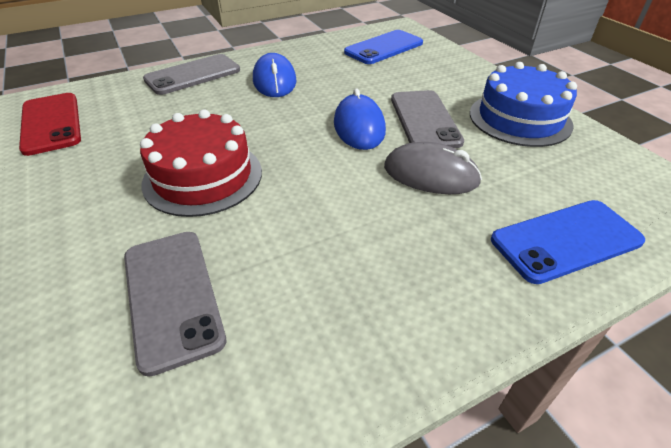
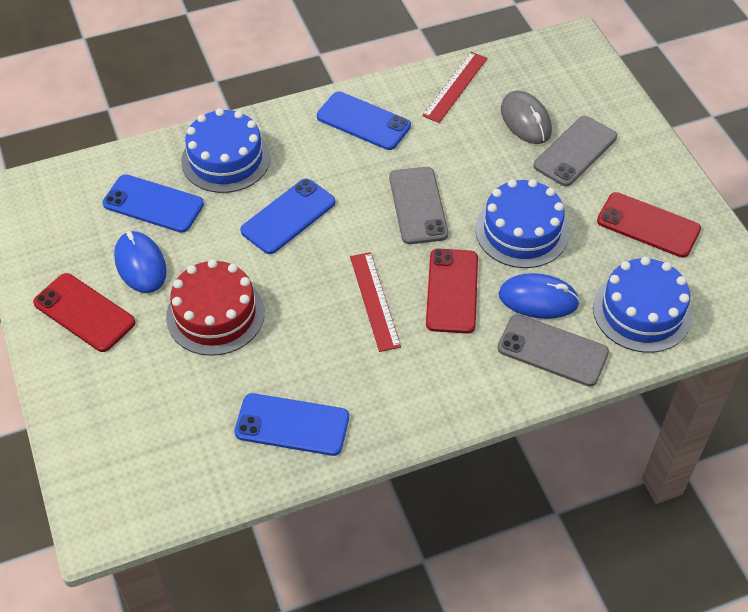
blue cake: [470,62,577,147] = 1 -> [181,108,270,193] [475,179,569,268] [593,257,692,353] = 3
blue phone: [344,30,423,64] [491,200,645,284] = 2 -> [102,174,204,233] [234,393,349,456] [240,179,335,254] [317,92,411,150] = 4
red phone: [19,93,81,156] = 1 -> [33,273,135,352] [426,248,478,334] [597,192,701,258] = 3
red ruler: none = 0 -> [350,252,401,352] [422,52,487,123] = 2

